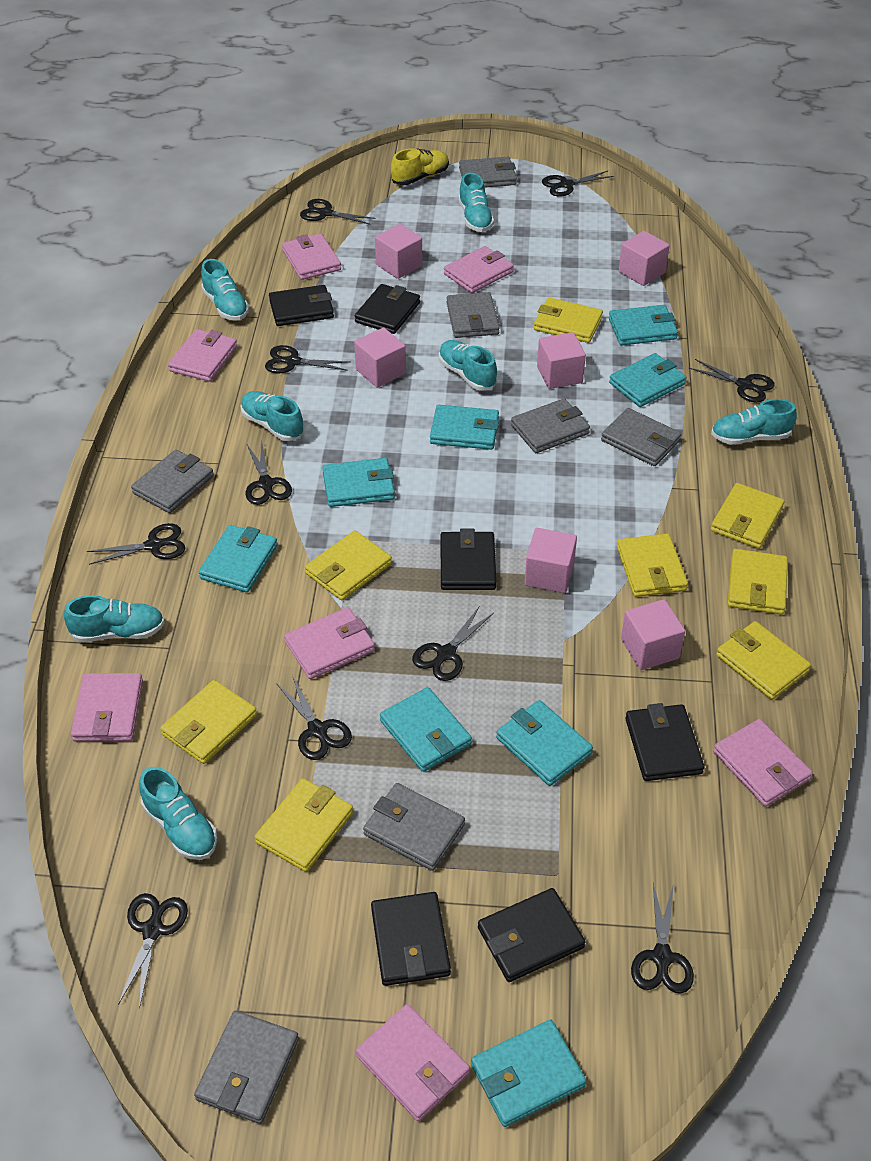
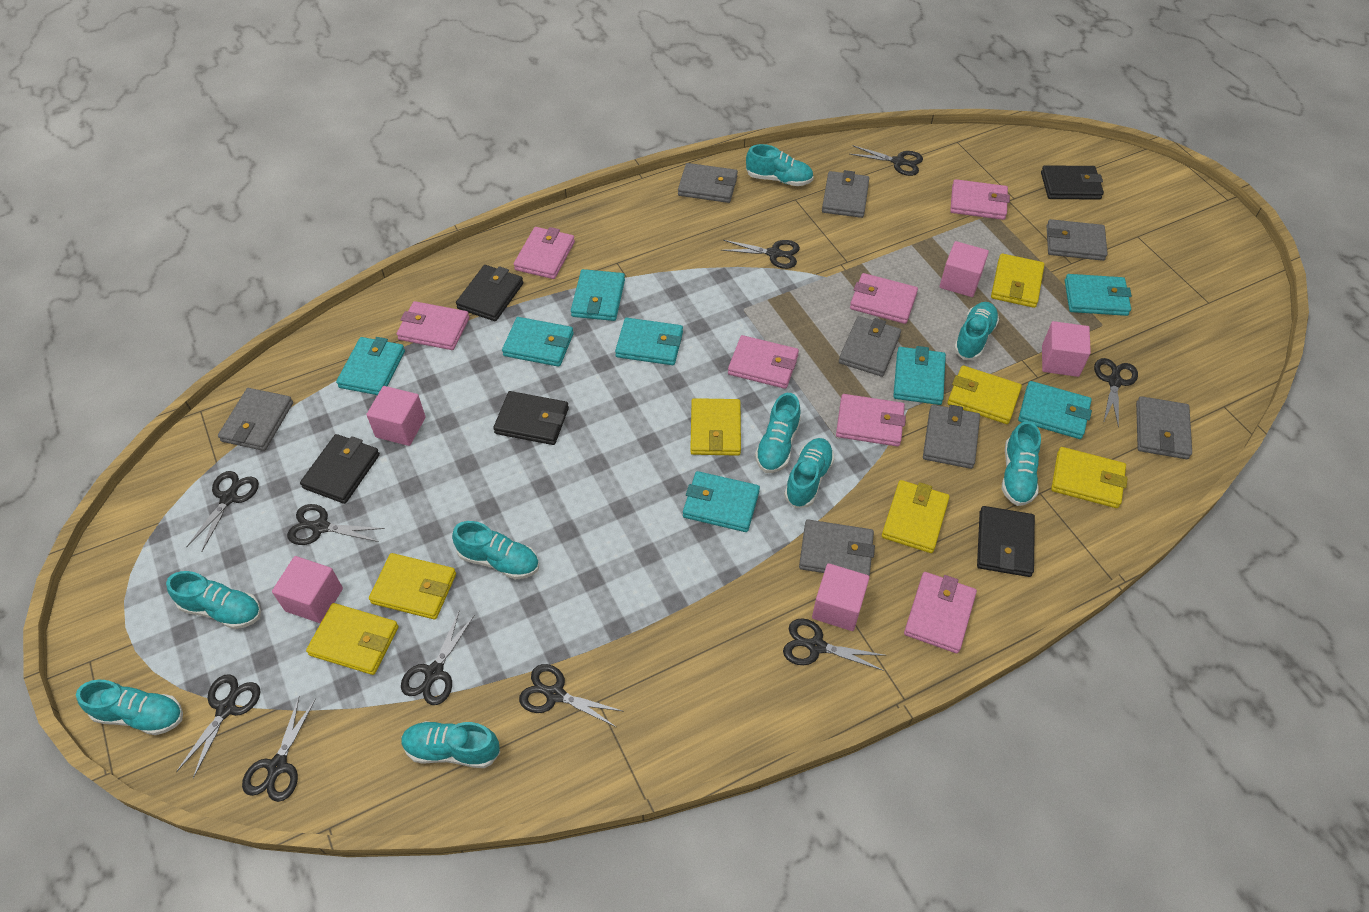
black wallet: [269,285,334,326] [355,284,420,334] [371,892,451,986] [440,528,496,590] [478,888,585,982] [625,703,705,781] = 6 -> [300,434,380,504] [456,265,523,321] [493,391,569,445] [977,506,1035,577] [1041,166,1104,199] = 5
grey wallet: [131,450,214,513] [194,1011,299,1124] [363,783,465,871] [446,292,500,338] [459,157,517,188] [511,399,590,453] [601,408,682,466] = 7 -> [218,388,293,451] [678,163,738,203] [799,520,875,575] [822,170,869,218] [839,316,901,377] [923,405,980,469] [1046,219,1108,261] [1136,396,1192,459] = 8
pink cube: [354,327,406,388] [375,224,422,279] [525,528,577,593] [537,332,586,389] [619,231,670,286] [621,599,685,670] = 6 -> [272,556,343,623] [366,386,426,446] [812,563,870,631] [940,241,989,297] [1042,321,1091,377] = 5
turquoise shoe: [64,595,165,642] [139,767,217,860] [201,259,249,321] [240,391,304,441] [439,340,497,391] [458,173,494,232] [711,399,797,445] = 7 -> [76,680,183,735] [166,571,261,629] [401,721,500,768] [452,521,539,579] [746,144,814,186] [755,393,801,473] [784,438,834,508] [954,302,999,360] [1002,421,1041,506] = 9
yellow shoe: [391,148,449,185] = 1 -> none = 0
yellow wallet: [160,680,257,764] [255,778,353,872] [305,530,392,601] [534,297,603,343] [617,533,688,597] [711,483,785,549] [716,621,811,700] [728,549,788,615] = 8 -> [306,603,399,675] [369,553,456,619] [690,398,741,456] [882,480,950,553] [948,366,1022,424] [991,253,1045,308] [1051,447,1128,508] = 7

